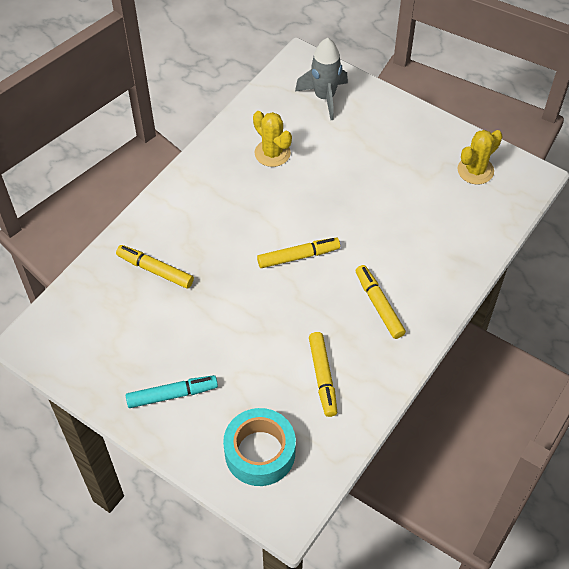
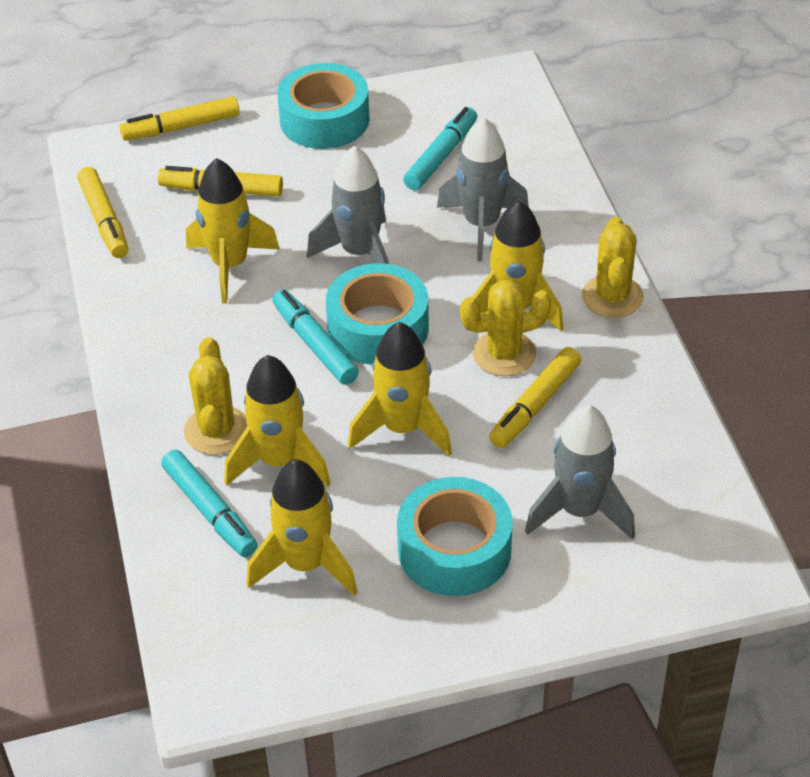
grey rocket: [295,38,348,120] = 1 -> [307,146,389,264] [437,117,529,261] [525,405,635,540] = 3
turquoise marker: [126,375,218,408] = 1 -> [161,450,258,557] [272,289,359,385] [403,107,477,190] = 3
turquoise tape: [223,408,296,486] = 1 -> [277,63,370,149] [326,263,429,365] [397,477,513,596] = 3
yellow cactus: [253,111,292,167] [457,130,503,185] = 2 -> [184,337,247,455] [460,279,551,376] [582,217,644,318] = 3
yellow rocket: none = 0 -> [186,158,280,304] [224,355,331,487] [246,460,358,596] [348,322,452,456] [472,201,563,332] = 5

